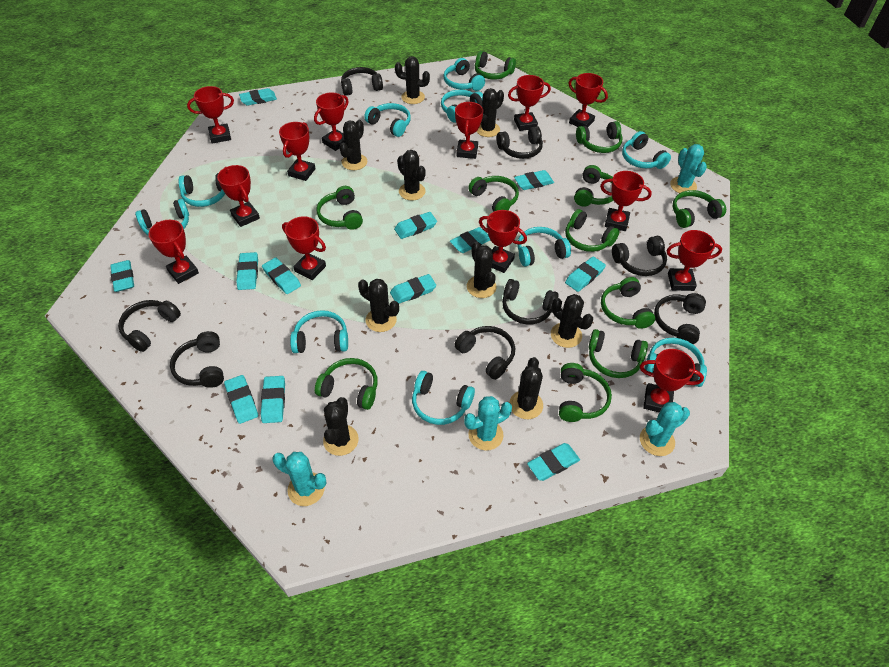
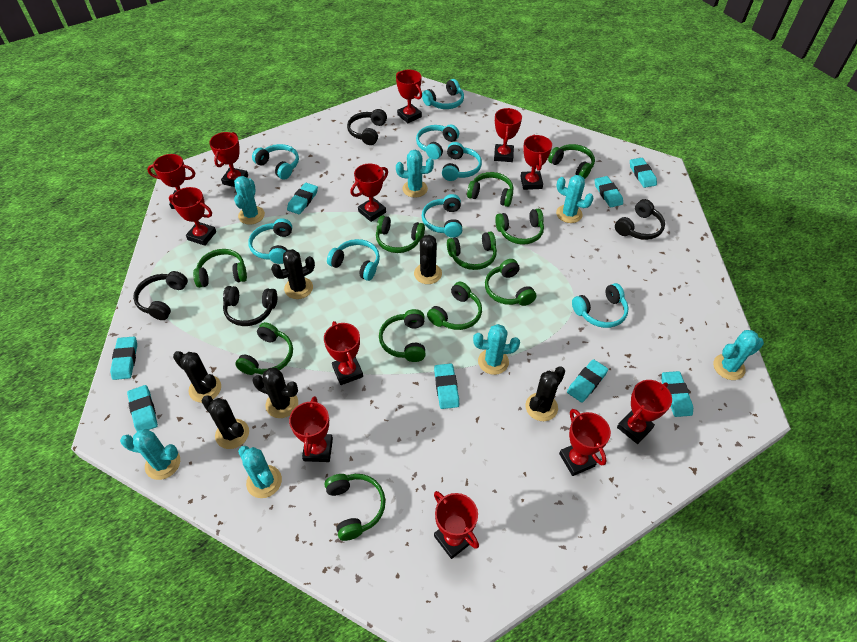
black cactus: [323,397,359,456] [339,120,367,170] [358,279,399,332] [395,56,430,104] [397,150,426,200] [467,241,496,298] [476,88,504,137] [509,357,543,419] [551,294,593,348] = 9 -> [173,351,221,403] [202,395,249,449] [252,368,298,418] [271,249,315,299] [414,235,442,284] [526,366,565,421] = 6
black headphones: [118,300,181,352] [170,331,224,388] [341,67,383,96] [454,326,515,380] [496,126,543,159] [502,279,559,324] [612,236,667,276] [654,293,706,344] = 8 -> [133,271,188,320] [223,286,277,326] [347,109,387,145] [615,199,665,240] = 4
red trophy: [148,220,199,284] [187,86,234,144] [217,165,260,227] [279,122,316,181] [282,217,326,280] [314,92,349,151] [455,102,483,159] [479,210,527,273] [508,75,551,131] [569,73,608,127] [600,171,652,231] [640,349,704,413] [666,230,722,291] = 13 -> [147,154,195,209] [169,187,216,246] [209,132,248,187] [289,396,333,462] [324,321,363,385] [350,164,388,222] [396,70,422,123] [434,491,479,559] [494,108,522,162] [520,134,552,190] [559,409,611,476] [617,380,672,444] = 12
turquoise cactus: [272,452,327,506] [464,396,512,451] [640,402,690,456] [670,144,707,193] = 4 -> [120,429,180,480] [234,176,265,225] [238,446,282,498] [396,150,434,198] [473,324,520,375] [556,175,594,223] [713,330,764,380] = 7
turquoise eraser: [110,260,134,292] [224,375,258,424] [236,252,258,290] [239,88,277,106] [261,376,285,423] [262,258,301,294] [390,274,436,303] [394,212,437,239] [450,227,490,253] [514,170,554,190] [527,443,580,481] [565,257,606,292] = 12 -> [110,337,137,380] [127,385,158,431] [287,183,318,214] [434,363,459,409] [567,359,608,403] [595,176,623,207] [630,158,657,188] [662,371,693,417] = 8
turquoise headphones: [135,199,189,236] [178,173,225,207] [290,310,348,353] [364,103,411,137] [412,371,475,425] [441,90,483,123] [443,58,485,91] [517,227,571,266] [622,131,671,169] [645,338,707,387] = 10 -> [248,218,292,264] [252,144,299,180] [327,239,380,281] [416,124,459,160] [422,79,464,109] [422,194,462,238] [442,142,482,181] [572,283,628,328] = 8

